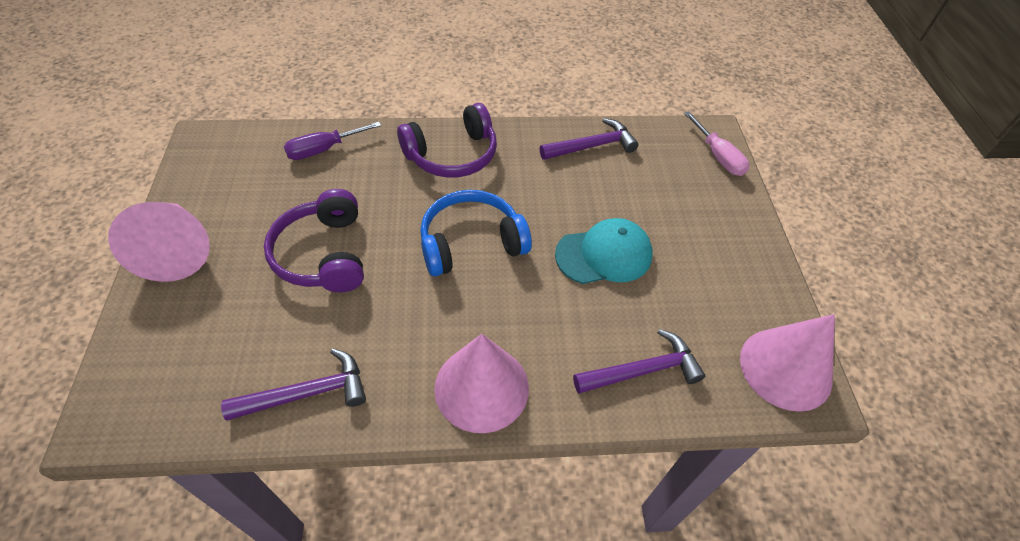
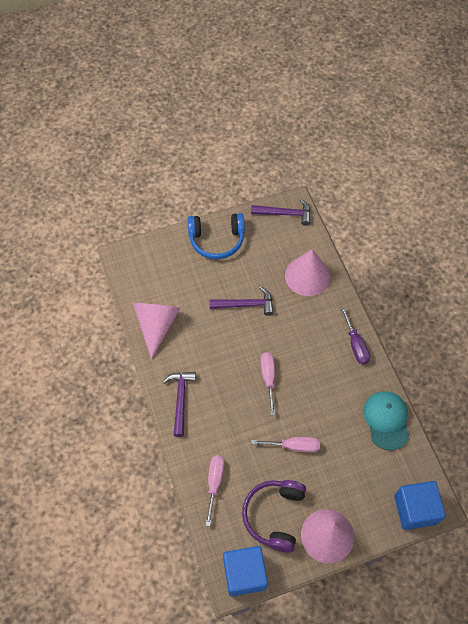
blue cube: none = 0 -> [223,546,268,596] [394,481,446,530] = 2
pink screwdriver: [684,111,749,176] = 1 -> [205,455,224,526] [251,437,320,452] [261,352,275,416] = 3
purple headphones: [264,189,364,292] [397,103,497,178] = 2 -> [242,480,306,553] = 1

